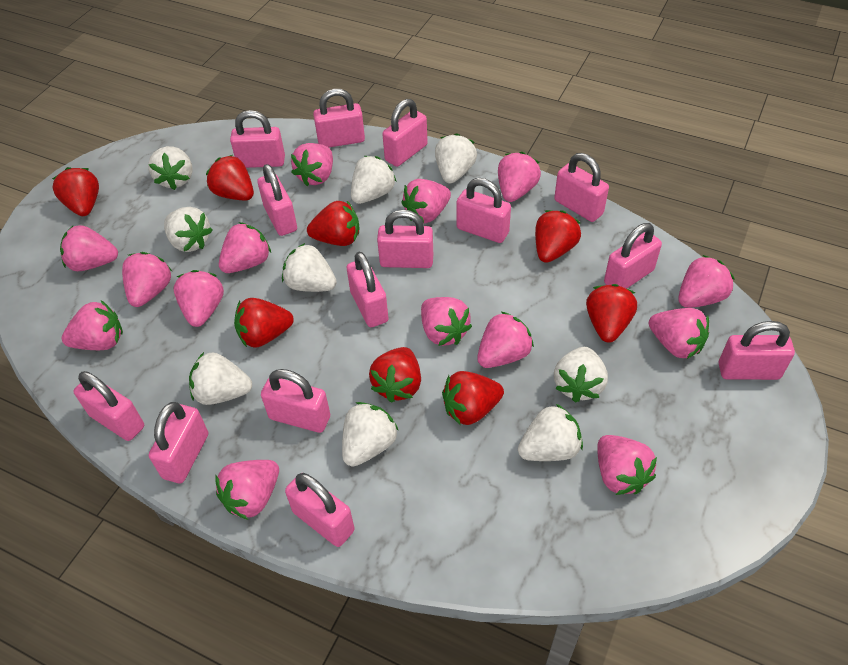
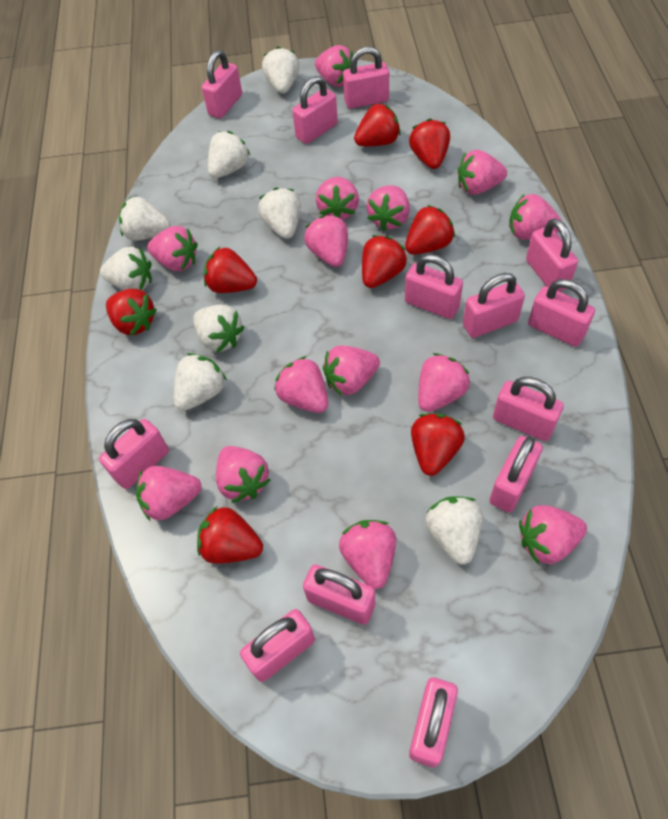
pink padlock: [74,371,144,441] [149,402,208,483] [230,110,285,168] [258,164,297,236] [261,369,330,433] [285,473,355,547] [313,89,365,147] [347,252,389,327] [377,210,433,268] [382,99,428,167] [457,178,511,243] [554,153,609,222] [604,223,662,289] [719,321,795,380] = 14 -> [99,419,169,489] [202,50,242,118] [240,609,315,682] [292,76,338,144] [303,564,375,625] [343,46,389,109] [405,254,463,319] [409,677,458,767] [463,273,525,338] [489,436,543,513] [493,377,564,441] [526,218,578,291] [528,279,595,347] = 13
white strawberry: [148,146,193,190] [164,207,213,252] [189,352,252,405] [282,243,337,292] [342,402,399,467] [351,156,397,204] [435,133,477,184] [518,404,583,461] [554,347,608,403] = 9 -> [100,247,152,291] [119,197,171,241] [174,353,227,411] [193,305,245,352] [208,131,251,178] [258,188,301,239] [262,47,299,94] [425,496,483,565] = 8

